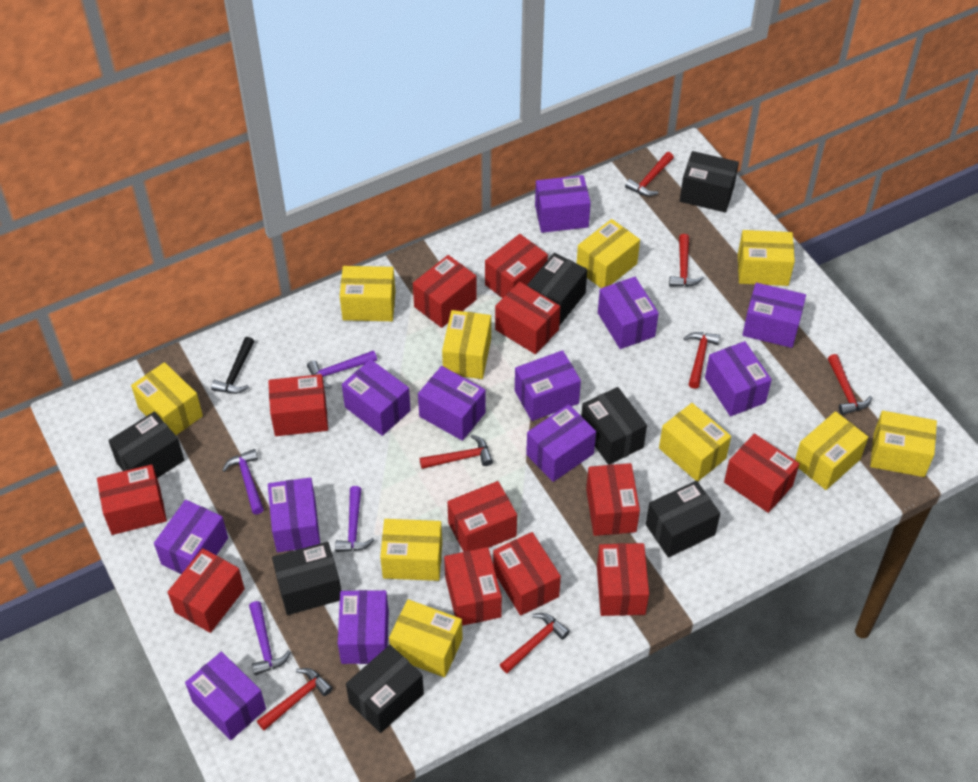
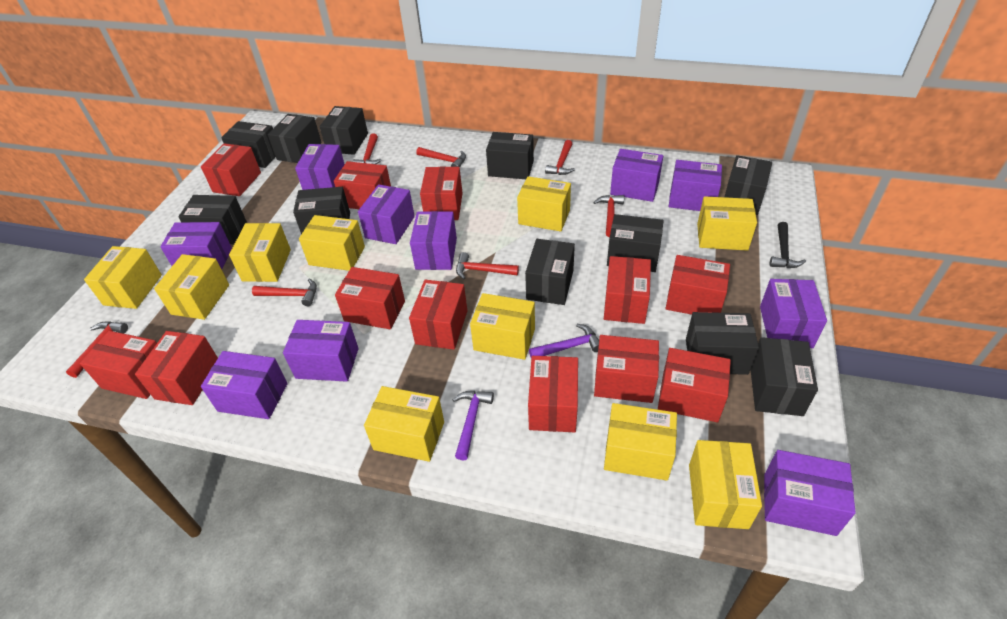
black box: [108,411,184,478] [272,542,341,615] [346,645,424,733] [527,253,588,326] [581,387,647,465] [646,481,720,558] [680,151,739,213] = 7 -> [178,195,247,244] [221,121,276,168] [268,114,322,163] [293,187,350,234] [319,106,368,155] [486,132,534,179] [525,239,575,305] [607,214,663,272] [686,312,759,375] [725,155,772,215] [751,337,818,416] = 11
purple box: [154,500,228,574] [185,652,266,740] [268,477,320,552] [338,590,389,664] [342,359,411,436] [418,366,486,441] [515,350,581,421] [526,404,596,482] [535,175,591,233] [598,277,659,349] [705,341,772,416] [742,283,806,348] = 12 -> [160,222,232,269] [201,351,288,419] [283,320,359,382] [295,144,345,190] [358,184,415,244] [410,211,457,270] [610,149,663,202] [669,160,722,211] [760,279,827,348] [764,450,856,536] = 10
purple hammer: [222,449,264,514] [249,601,291,675] [307,350,377,389] [335,486,374,552] = 4 -> [452,391,494,460] [529,324,599,357] = 2

